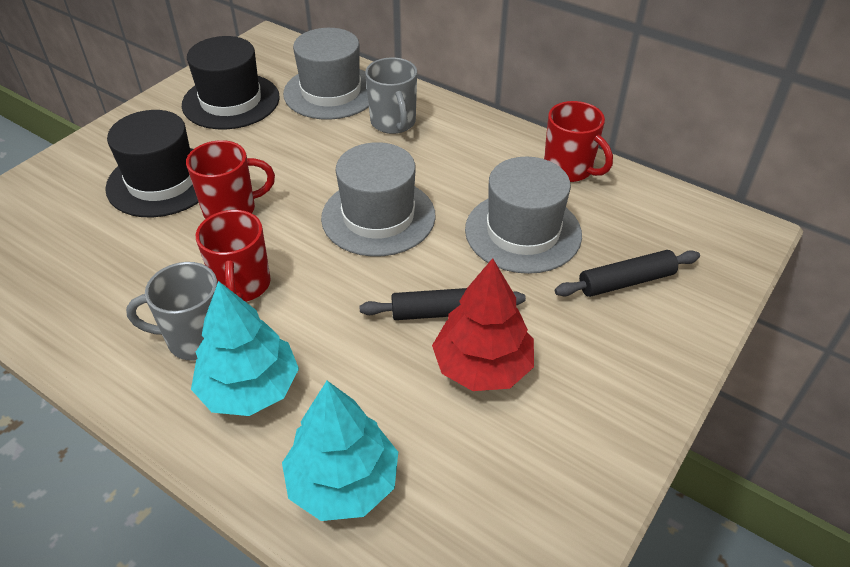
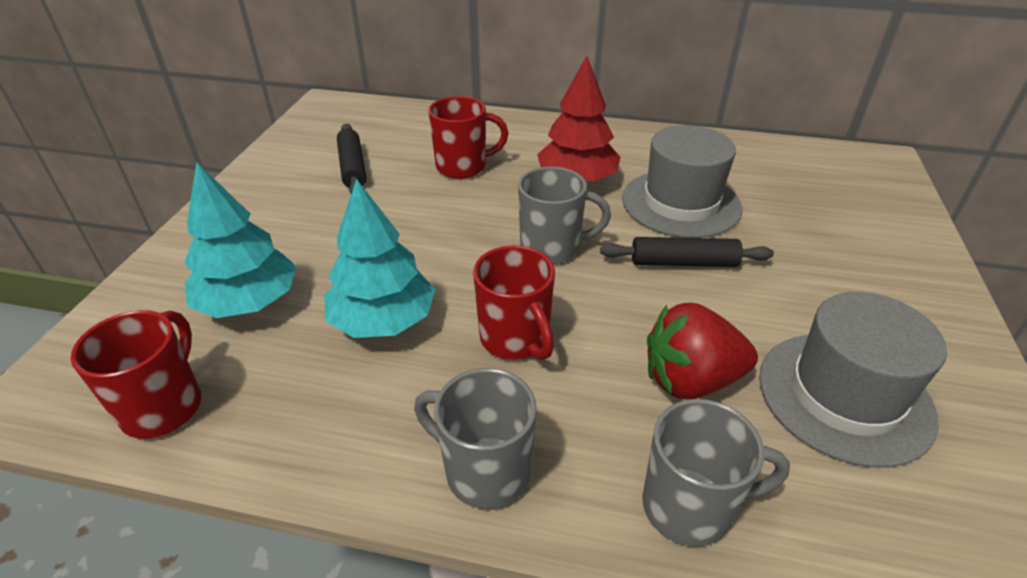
black hat: [105,110,199,217] [182,36,280,129] = 2 -> none = 0
grey hat: [283,28,369,120] [321,142,436,257] [465,157,582,274] = 3 -> [622,125,742,238] [759,292,947,467] = 2
grey mug: [126,262,218,361] [365,58,417,134] = 2 -> [414,368,537,509] [518,167,611,264] [642,399,790,547] = 3
red strawberry: none = 0 -> [647,303,758,400] = 1

